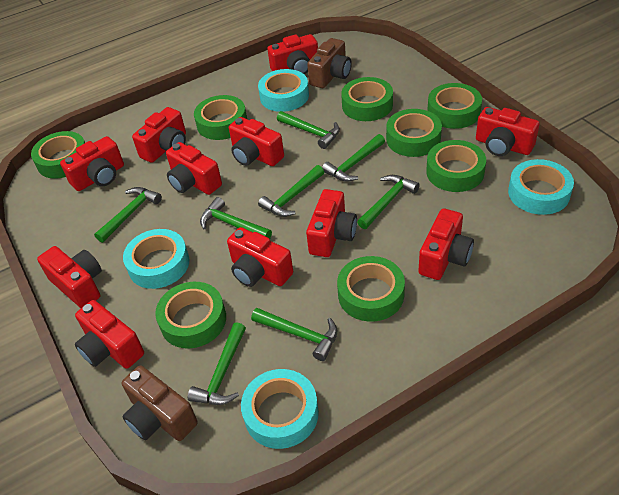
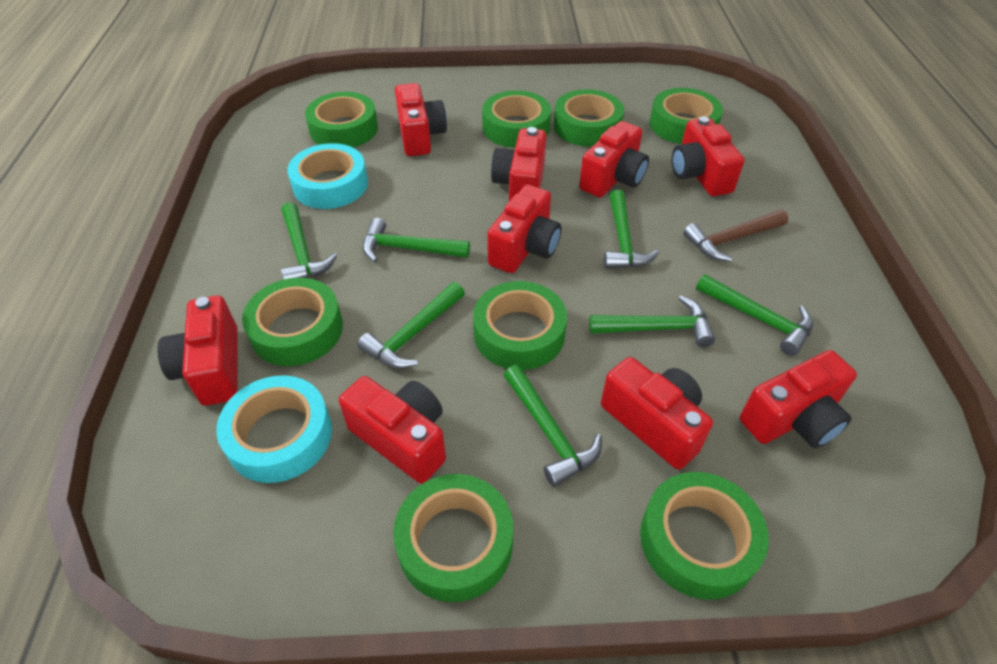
brown camera: [121,365,198,441] [307,38,352,88] = 2 -> none = 0
brown hammer: none = 0 -> [683,210,788,262] = 1
green hammer: [94,187,162,243] [188,322,246,405] [200,197,272,239] [251,308,337,361] [258,165,324,217] [277,111,340,149] [322,134,385,182] [357,175,420,229] = 8 -> [281,202,337,280] [358,282,465,369] [363,218,470,263] [503,365,602,487] [589,295,715,347] [604,190,659,269] [696,274,813,356] = 7
red camera: [37,246,102,308] [60,136,124,191] [75,300,144,369] [132,107,186,163] [166,142,222,195] [227,227,293,287] [229,117,284,166] [267,34,318,75] [306,189,357,257] [418,208,474,280] [476,107,540,156] = 11 -> [157,296,238,406] [339,376,446,484] [395,83,447,156] [487,185,561,273] [491,127,547,201] [579,121,649,197] [601,357,713,470] [672,117,744,196] [740,350,857,448] = 9
turquoise tape: [123,229,189,289] [241,369,319,449] [258,69,309,112] [508,159,574,215] = 4 -> [216,375,332,483] [287,143,368,209] = 2

